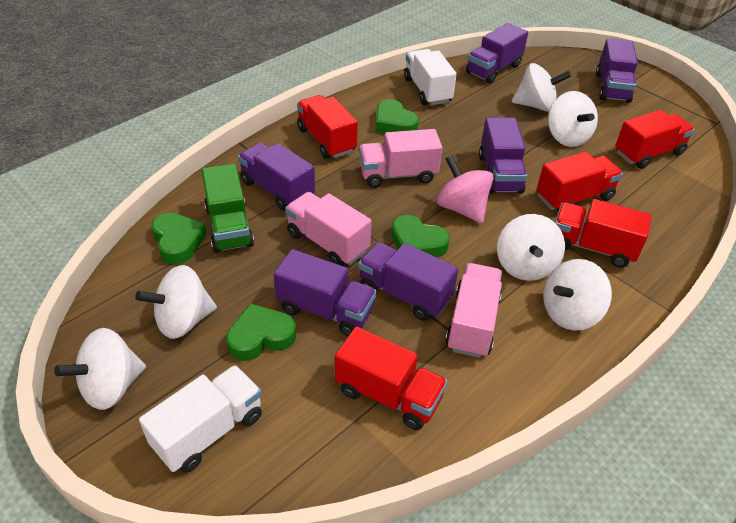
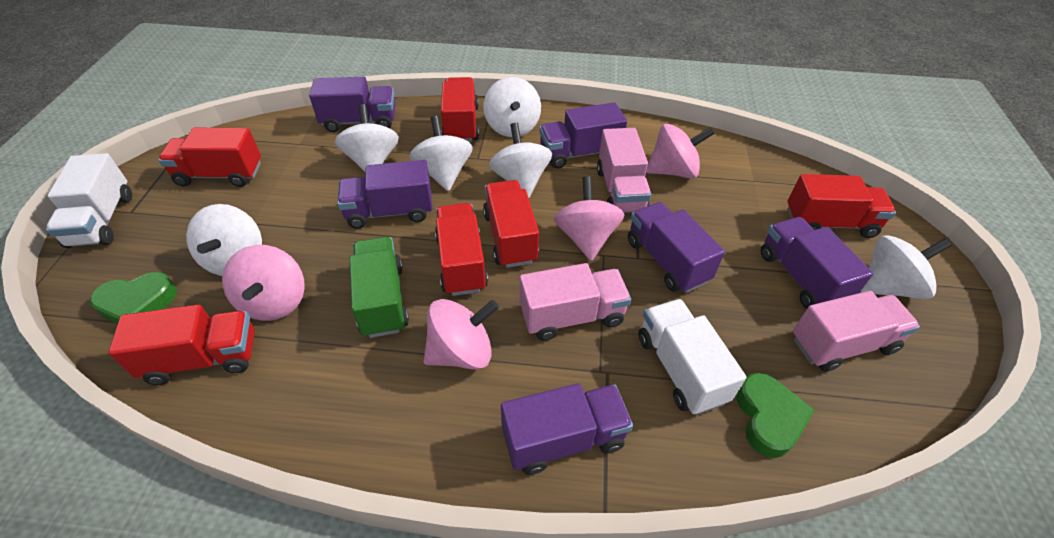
green heart: [152,213,207,264] [226,303,296,361] [375,99,419,133] [391,215,450,257] = 4 -> [90,272,177,324] [736,373,815,458] = 2
pink spinning top: [437,155,494,223] = 1 -> [222,245,305,321] [424,299,499,370] [554,176,625,261] [646,124,715,179] = 4
red truck: [297,95,358,159] [335,327,448,430] [537,152,623,211] [555,199,652,268] [615,110,695,169] = 5 -> [108,305,255,385] [158,128,261,187] [435,203,488,296] [441,77,479,142] [483,180,539,268] [787,174,896,238] = 6

